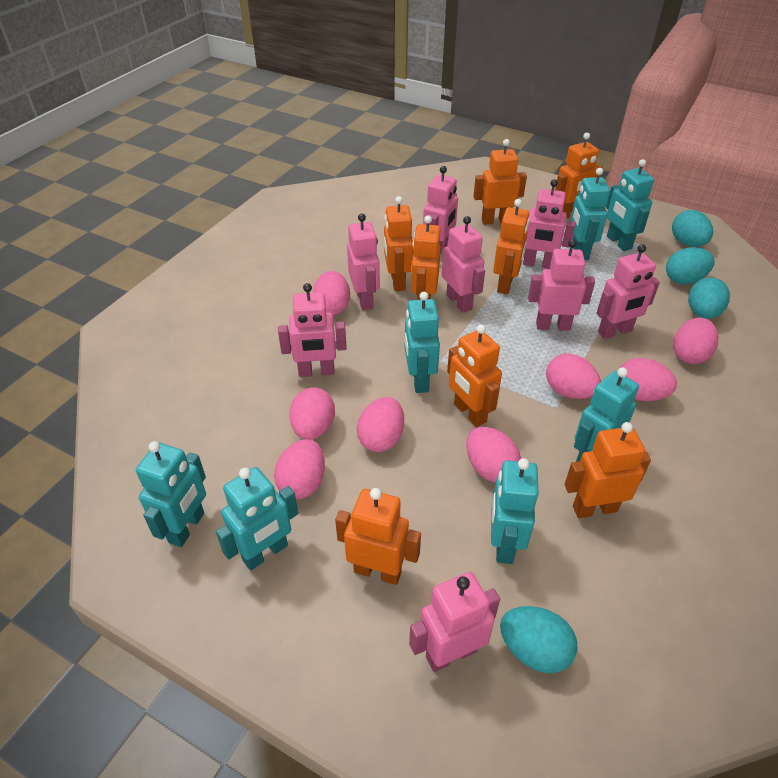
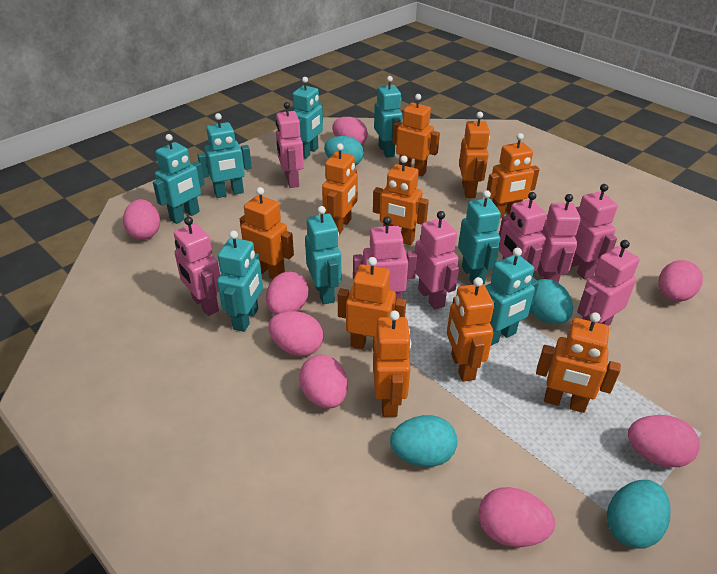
orange robot: [335,488,421,585] [384,196,413,291] [411,215,441,300] [447,324,502,427] [473,139,527,225] [493,199,529,294] [555,133,603,218] [565,422,651,518] = 8 -> [240,187,294,279] [322,143,358,234] [338,257,406,351] [373,156,429,245] [373,311,412,417] [393,94,440,176] [447,277,494,382] [459,112,490,198] [487,133,540,218] [536,312,621,413] = 10
turquoise robot: [136,441,206,547] [216,467,298,570] [405,292,440,393] [491,458,539,564] [570,168,610,260] [574,367,639,462] [606,159,654,251] = 7 -> [153,134,205,224] [197,113,252,198] [217,231,263,332] [293,77,323,159] [305,206,341,305] [374,76,402,158] [458,190,501,285] [485,248,539,345] = 8

